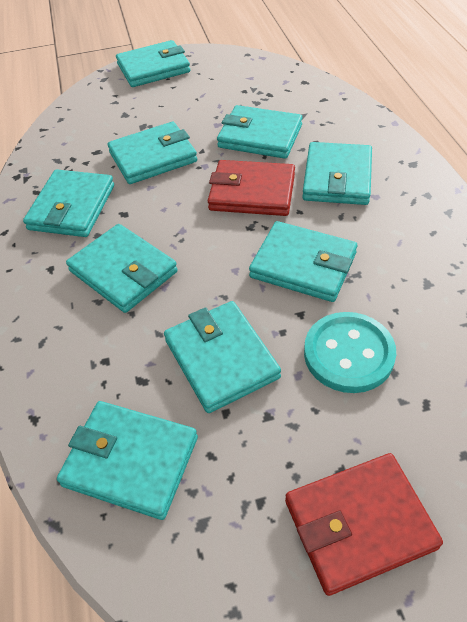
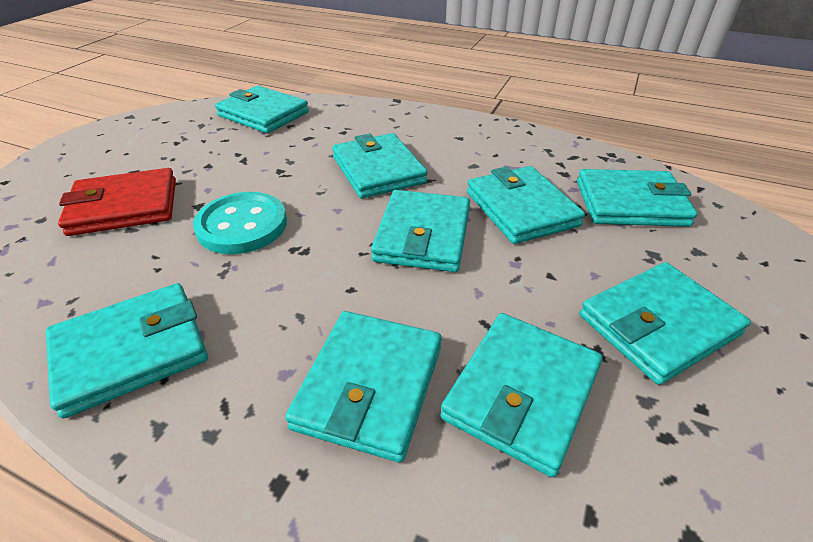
red wallet: [208,160,295,216] [285,453,443,596] = 2 -> [58,168,176,236] = 1

